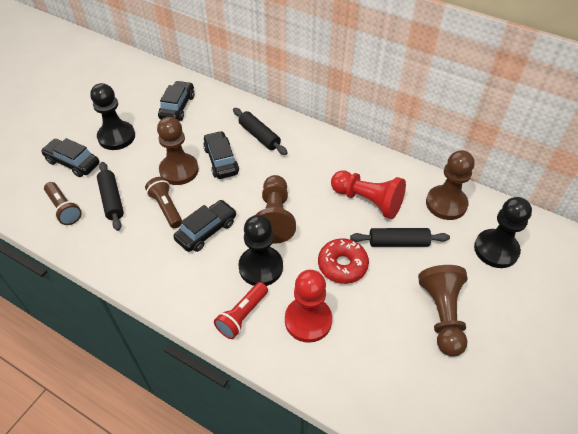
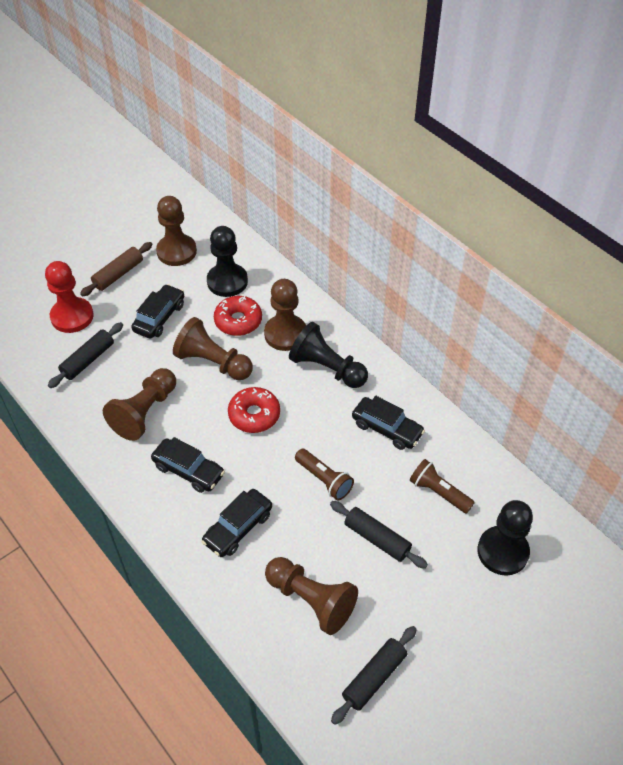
brown pawn: [157,117,199,185] [256,175,296,244] [418,265,468,357] [426,150,474,220] = 4 -> [103,368,176,441] [156,196,197,266] [173,317,253,380] [264,279,306,351] [265,557,358,635] = 5
brown rolling pin: none = 0 -> [80,242,153,296] = 1
red donut: [318,238,369,284] = 1 -> [214,296,262,336] [228,387,280,433] = 2
red flashlight: [214,282,268,339] = 1 -> none = 0
red pawn: [285,270,332,343] [331,171,406,219] = 2 -> [45,261,94,333] = 1

